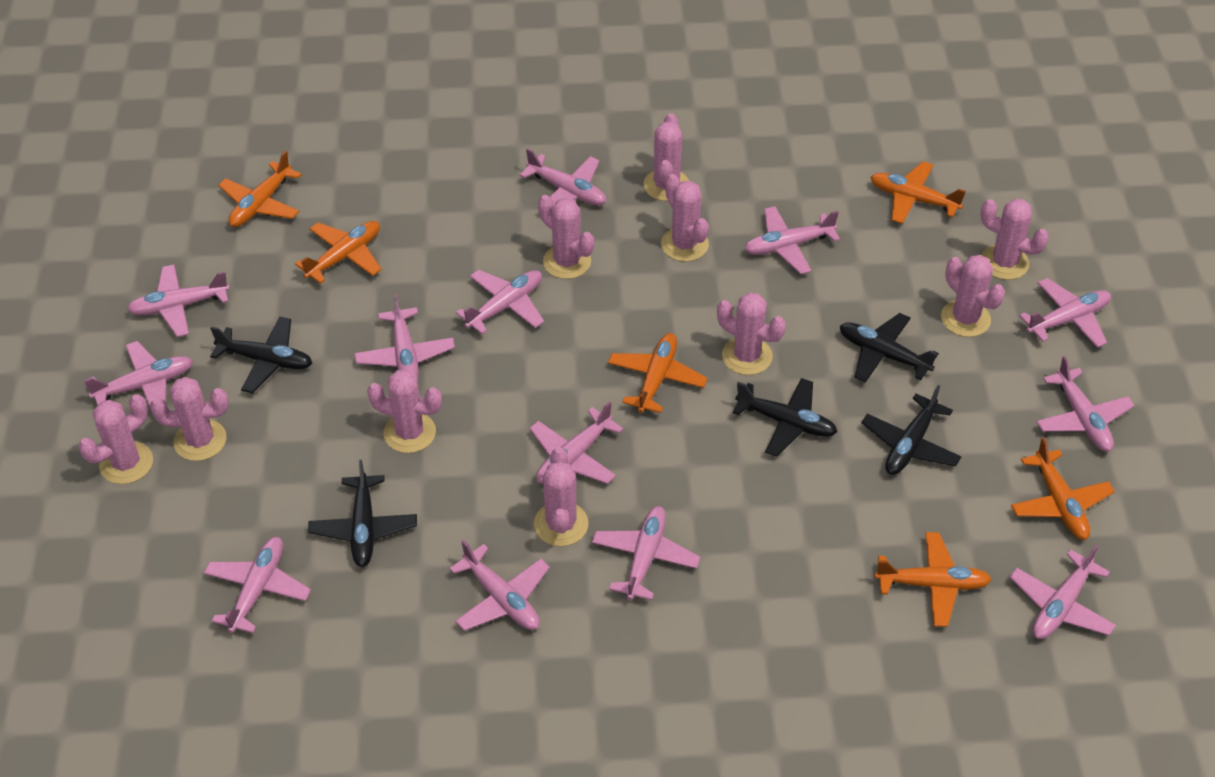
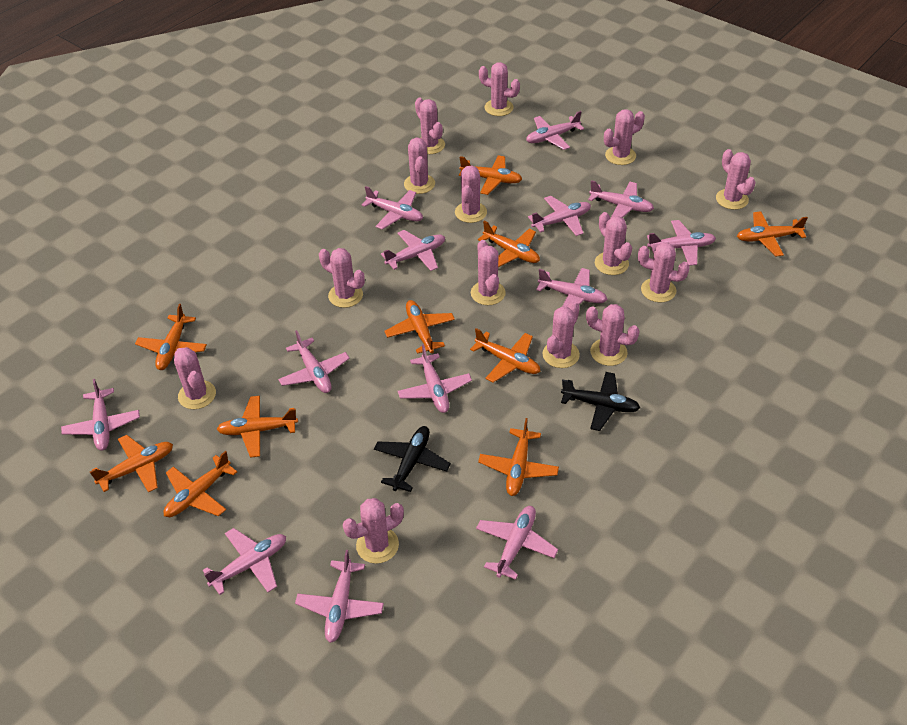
black plane: [210,317,312,393] [308,460,417,567] [733,378,837,457] [840,313,939,383] [861,385,962,475] = 5 -> [374,426,451,492] [561,372,640,431] = 2
orange plane: [218,151,302,227] [295,221,382,284] [608,333,708,413] [870,161,966,224] [875,532,992,627] [1011,437,1115,540] = 6 -> [90,435,173,493] [135,304,207,370] [163,451,237,517] [217,396,298,458] [385,300,455,354] [459,155,522,195] [470,328,541,383] [478,221,540,267] [478,418,559,496] [737,211,808,257] = 10
pink cactus: [79,394,153,484] [150,377,229,461] [367,369,442,453] [534,447,589,546] [538,195,594,279] [644,113,689,201] [661,174,709,262] [717,292,786,375] [941,255,1005,337] [980,199,1049,280] = 10 -> [174,347,216,409] [319,248,365,308] [343,498,404,564] [404,137,435,194] [415,98,445,154] [455,165,487,223] [471,240,506,305] [479,62,520,116] [543,301,580,368] [586,304,640,366] [595,212,632,275] [604,109,645,165] [638,242,690,303] [716,149,756,210] = 14

